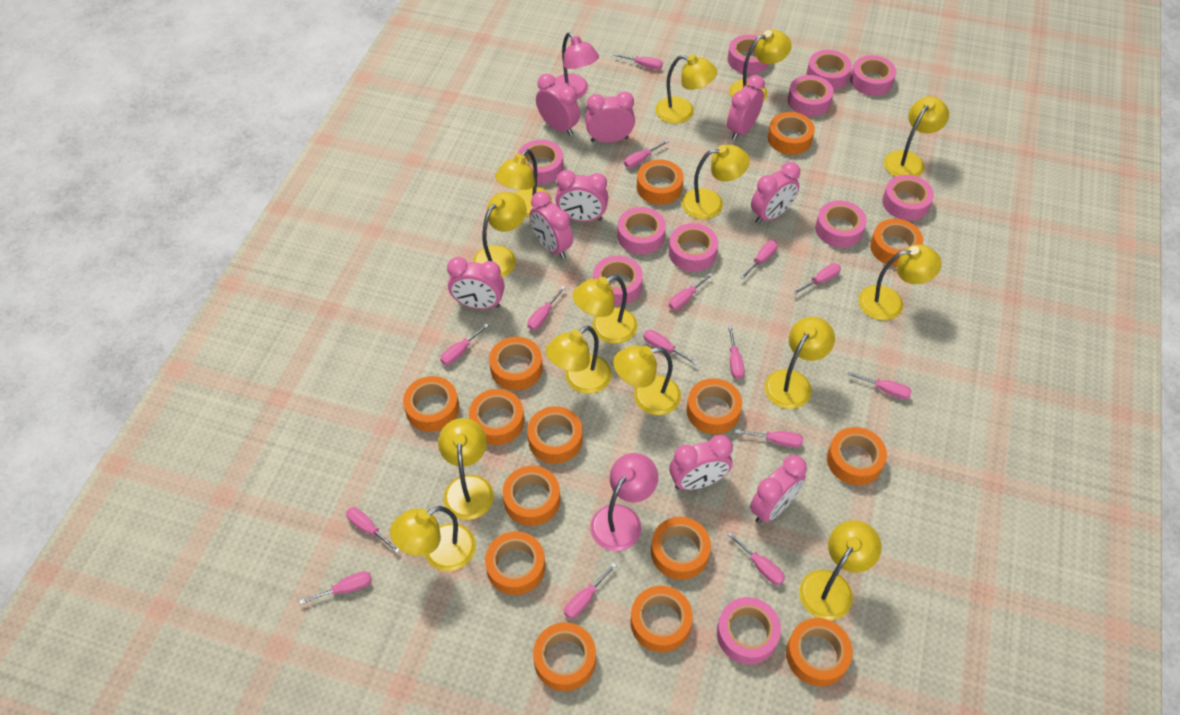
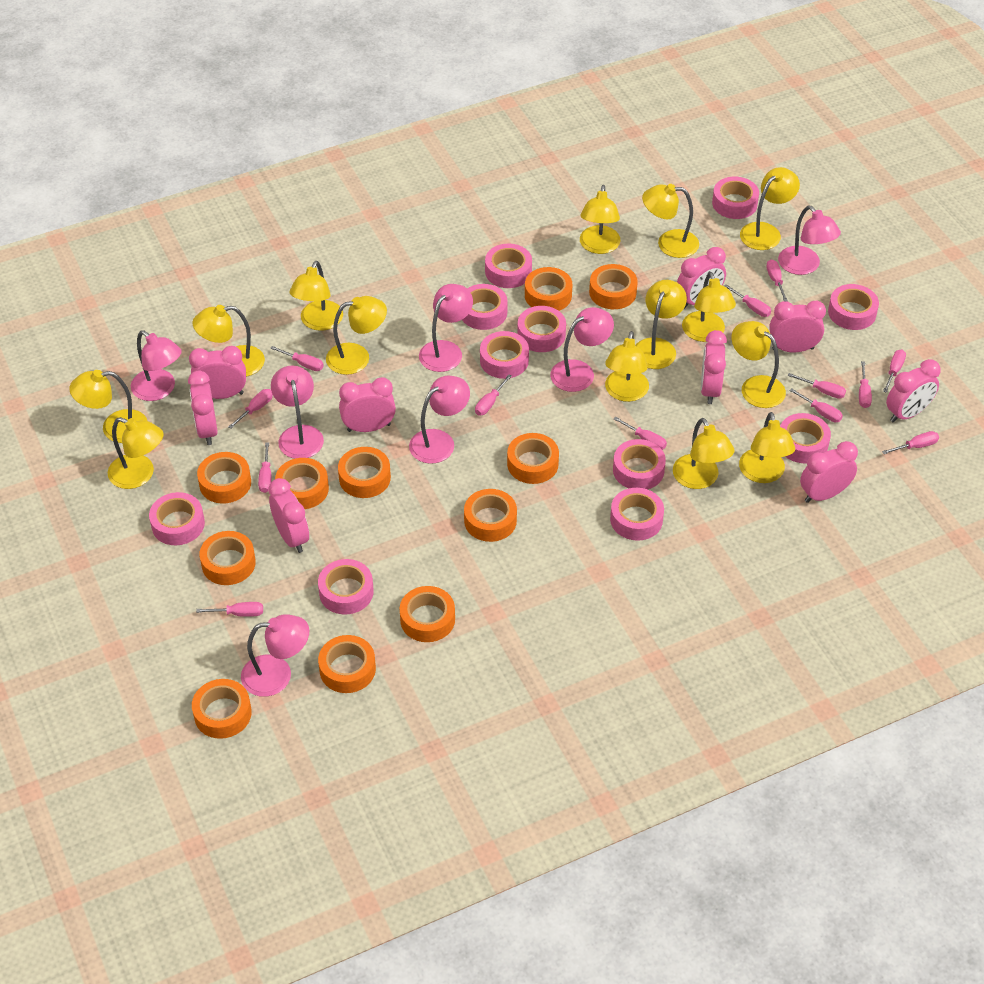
orange tape: [403,376,459,432] [469,389,524,445] [485,531,545,595] [489,337,543,390] [502,466,560,526] [527,406,583,464] [533,622,596,691] [631,586,693,652] [637,159,683,205] [651,517,711,580] [687,378,742,434] [768,112,815,155] [786,618,853,686] [827,427,887,485] [870,219,923,267] = 15 -> [192,679,252,739] [197,452,251,504] [200,531,256,585] [275,458,329,509] [318,635,376,693] [338,447,391,498] [400,586,455,642] [464,489,517,542] [507,433,559,484] [525,267,572,311] [589,264,638,309] = 11
pink lamp: [555,32,599,99] [590,453,658,551] = 2 -> [131,330,182,401] [241,614,309,697] [271,366,324,459] [409,376,470,464] [419,284,473,372] [550,307,614,392] [778,206,841,275] = 7
pink screwdriver: [299,571,372,605] [346,507,400,553] [440,323,489,365] [527,286,566,330] [564,563,617,619] [613,53,663,70] [624,140,669,168] [643,330,698,365] [669,273,713,310] [727,532,785,585] [728,326,744,379] [736,429,803,448] [740,240,778,279] [792,263,841,295] [847,371,912,399] = 15 -> [196,602,263,617] [228,389,273,429] [258,442,272,493] [270,346,324,371] [475,374,512,415] [614,417,667,450] [724,284,771,317] [766,260,788,302] [788,373,846,399] [789,388,843,422] [859,361,872,408] [882,431,939,454] [883,350,906,393] = 13

